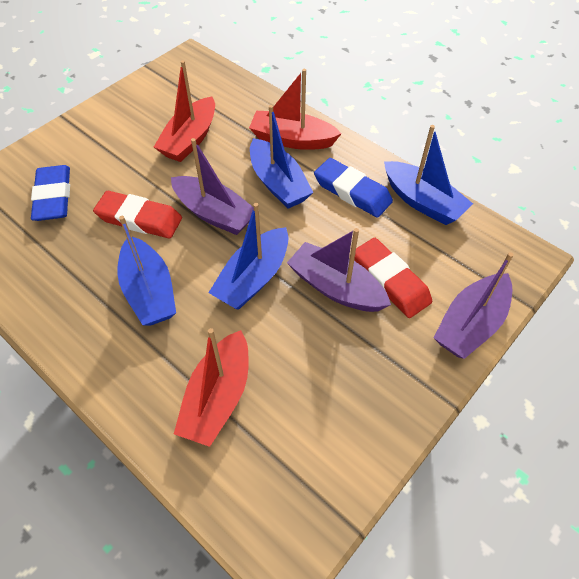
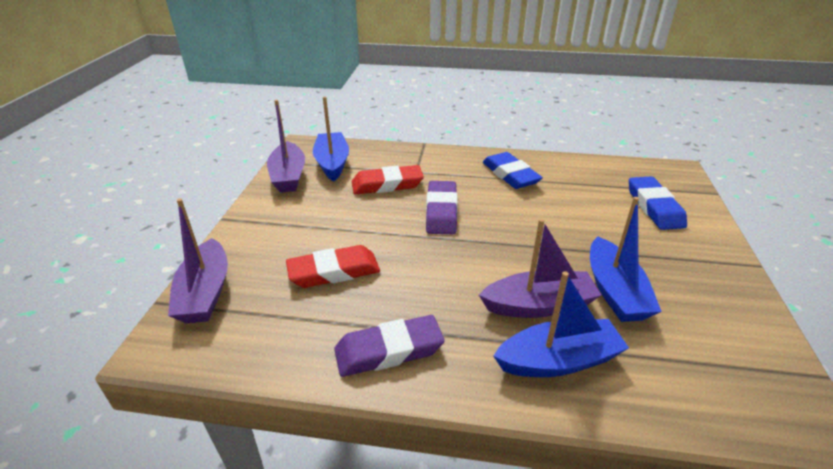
blue boat: [117,216,176,325] [209,203,289,310] [250,105,314,209] [384,125,473,225] = 4 -> [313,96,349,181] [493,271,629,377] [590,197,662,322] = 3
purple eraser: none = 0 -> [334,315,444,377] [426,181,458,234] = 2
red boat: [154,60,215,162] [174,328,248,447] [249,69,342,150] = 3 -> none = 0

